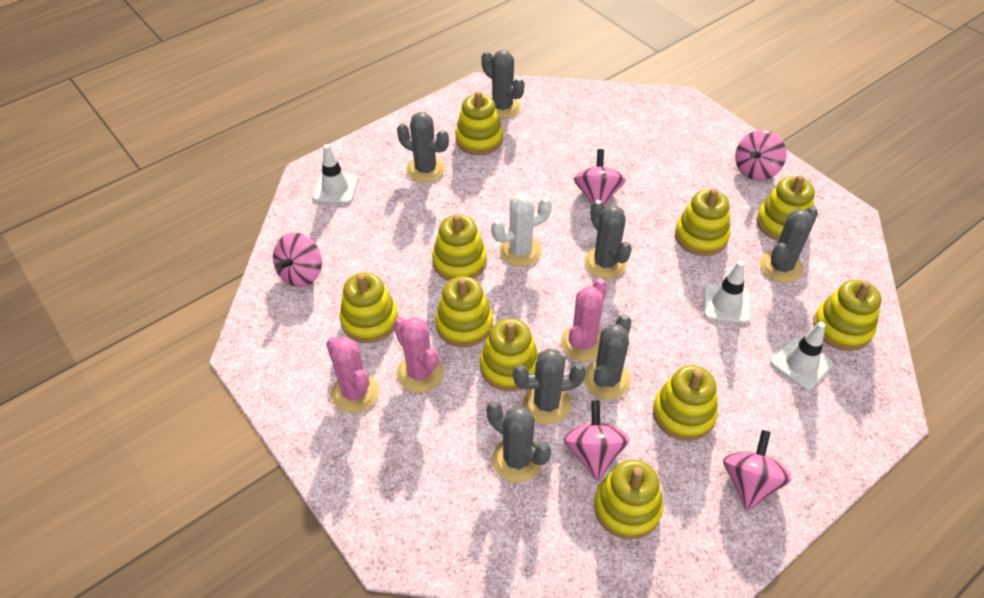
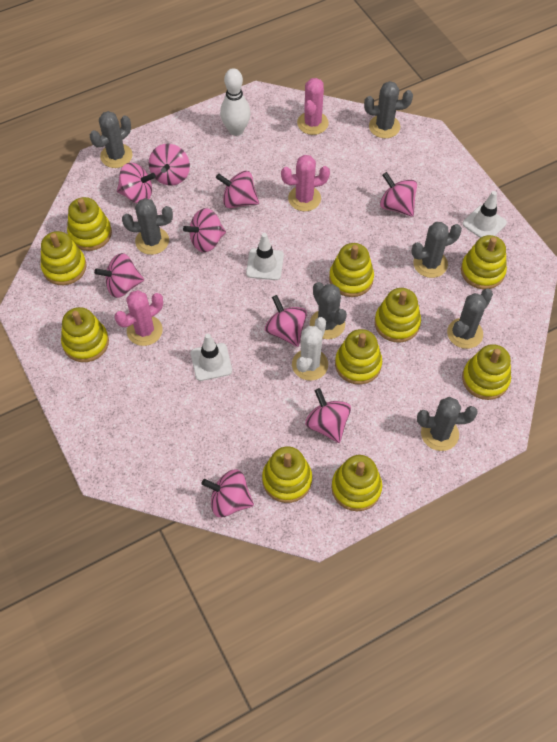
pink spinning top: [273,233,322,287] [564,400,630,481] [574,149,625,206] [723,430,792,511] [735,130,787,181] = 5 -> [94,253,144,298] [117,163,156,203] [149,144,190,186] [183,208,226,252] [201,469,254,517] [216,171,259,208] [265,295,307,347] [305,388,351,443] [380,172,417,217] = 9
white bowling pin: none = 0 -> [220,68,251,136] = 1

